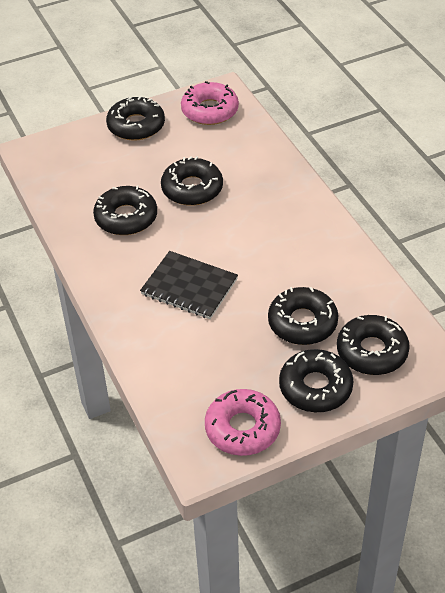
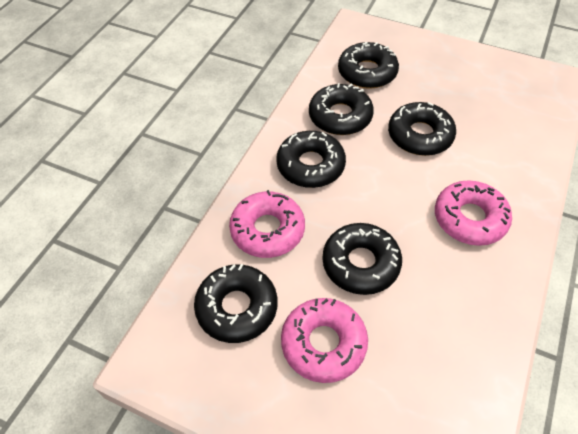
black notebook: [140,251,238,319] = 1 -> none = 0
pink donut: [181,81,239,125] [205,389,281,456] = 2 -> [229,190,305,258] [281,298,368,383] [435,180,512,246] = 3

